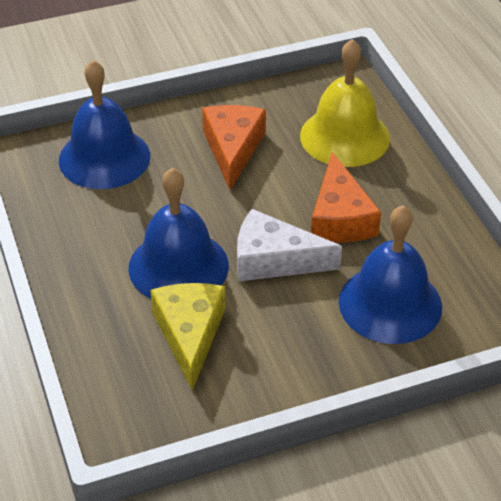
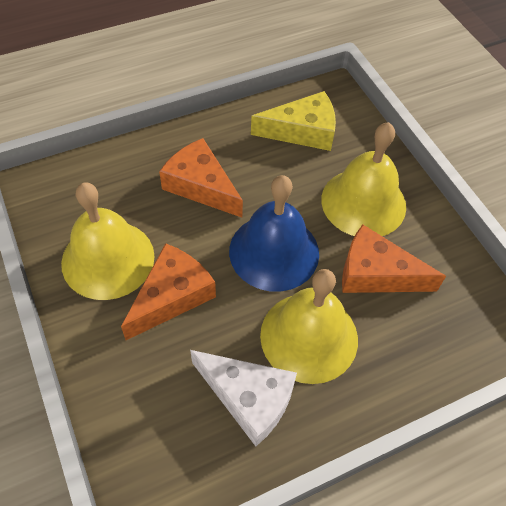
blue bell: [59,60,150,189] [129,168,229,299] [339,205,442,344] = 3 -> [229,175,319,292] = 1
orange cheese: [202,105,266,190] [311,152,381,243] = 2 -> [121,243,216,340] [159,138,243,218] [342,224,446,293] = 3
yellow bell: [300,39,390,167] = 1 -> [61,182,155,300] [260,269,358,384] [321,122,406,236] = 3

